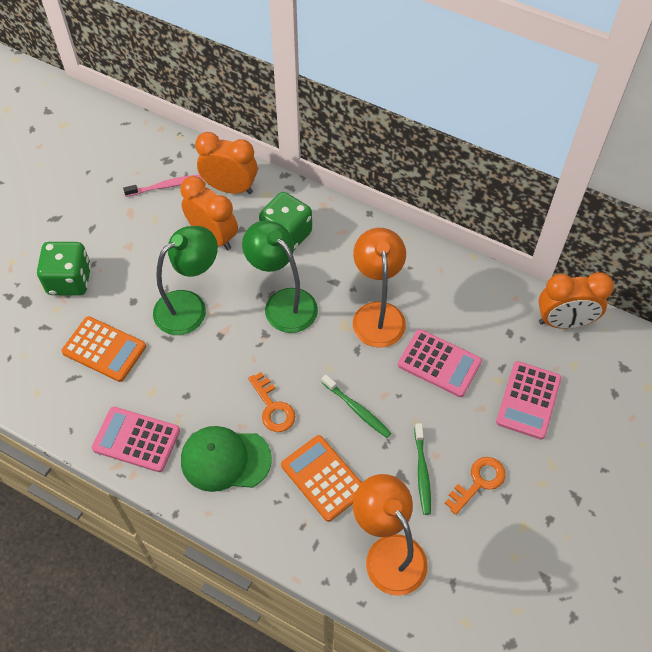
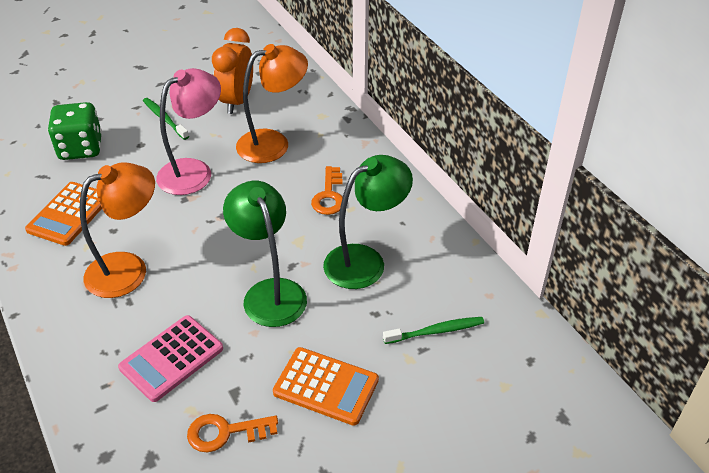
green cap: [181,426,272,492] = 1 -> none = 0
green dice: [37,242,91,296] [259,192,312,250] = 2 -> [48,102,102,160] = 1
orange clock: [180,176,238,250] [195,132,258,194] [538,272,614,329] = 3 -> [212,28,253,114] = 1
pink calculator: [92,407,180,472] [398,329,482,397] [496,361,561,440] = 3 -> [118,315,223,402] = 1
pink lamp: none = 0 -> [156,68,221,195] = 1
pink toothbrush: [123,175,201,197] = 1 -> none = 0

